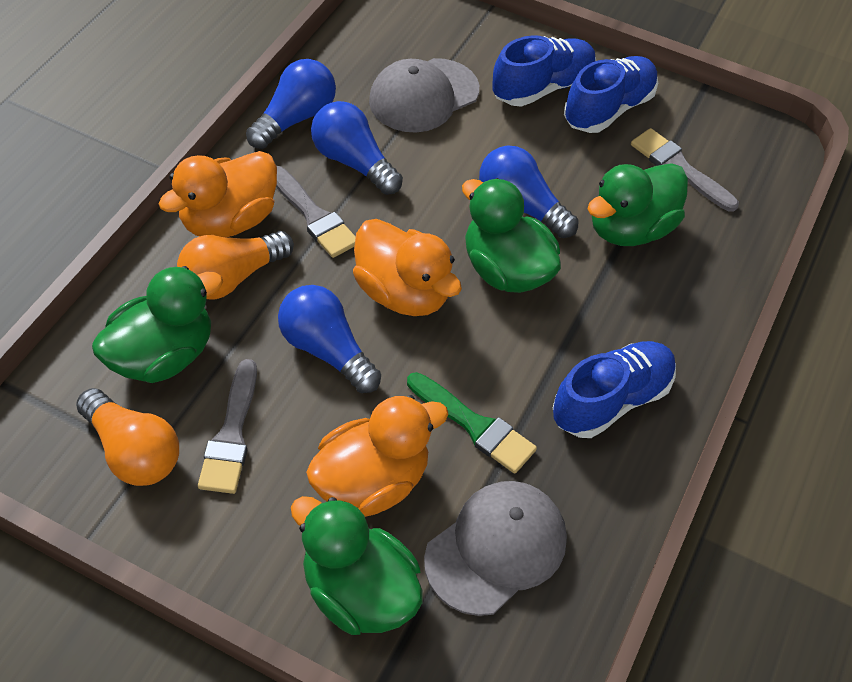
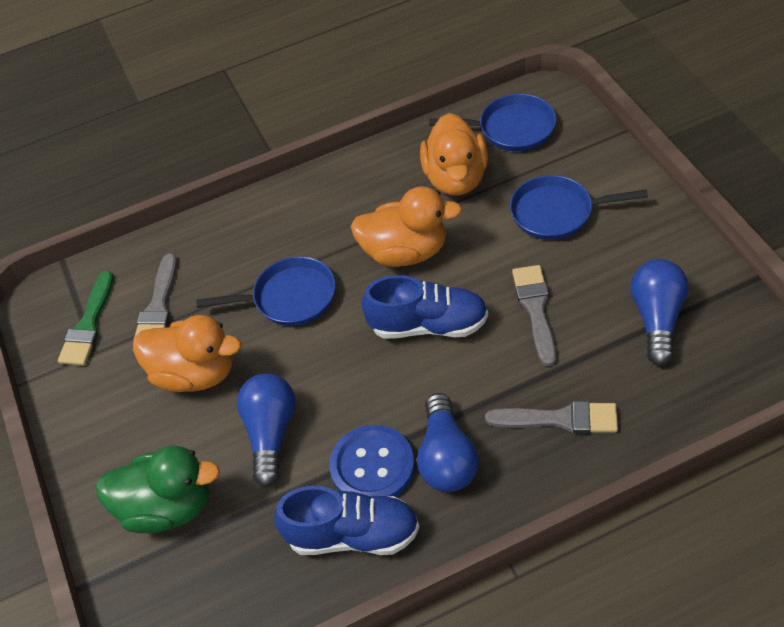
blue button: none = 0 -> [329,425,415,497] = 1
blue light bulb: [246,59,336,149] [278,285,381,393] [311,101,403,195] [479,145,578,238] = 4 -> [237,373,296,487] [417,393,479,492] [630,259,688,366] = 3
blue pan: none = 0 -> [196,256,336,326] [429,94,556,151] [510,175,648,240] = 3
blue shoe: [492,35,596,107] [553,341,676,438] [564,56,658,133] = 3 -> [274,486,420,555] [362,275,488,339] = 2
green duck: [92,266,223,383] [291,496,422,635] [462,178,561,293] [588,163,688,246] = 4 -> [96,446,220,533] = 1
grey cap: [369,58,479,132] [424,481,567,616] = 2 -> none = 0
orange light bulb: [76,388,179,486] [177,231,294,299] = 2 -> none = 0

